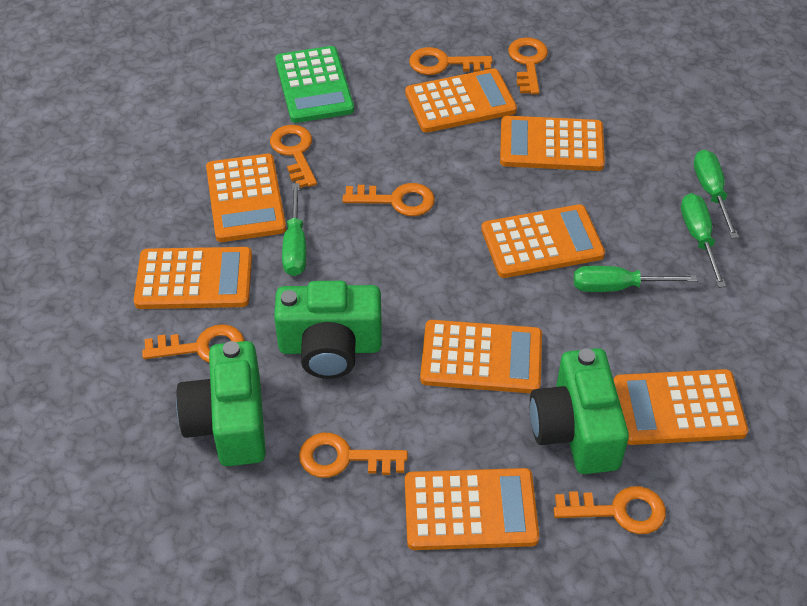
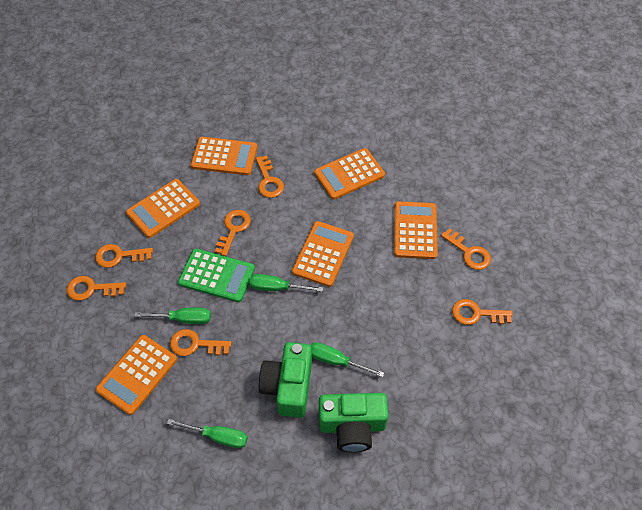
green camera: [176,341,266,466] [274,281,382,379] [530,348,629,474] = 3 -> [259,342,312,418] [319,393,388,452] = 2
orange calculator: [134,247,252,309] [206,154,286,242] [405,68,517,133] [405,468,539,550] [420,320,542,393] [481,204,605,278] [500,116,605,171] [614,369,748,445] = 8 -> [96,335,177,415] [126,179,200,238] [191,137,257,175] [292,221,354,287] [314,148,385,200] [394,201,438,259] = 6

